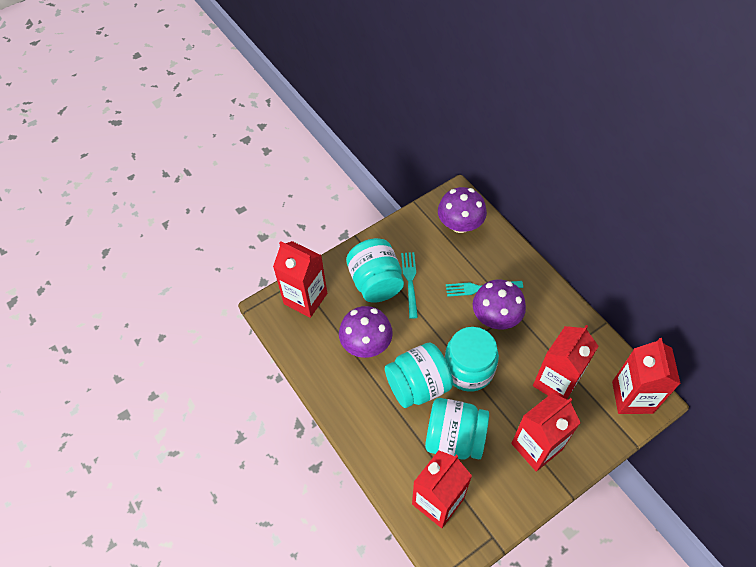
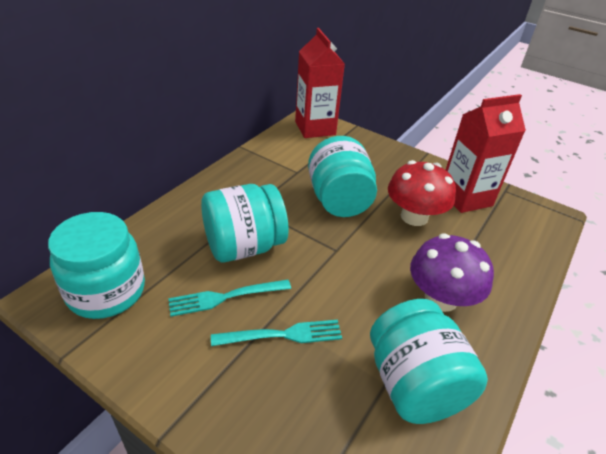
purple mushroom: [339,306,393,358] [438,187,487,233] [473,279,526,329] = 3 -> [410,234,494,312] = 1
red carton: [273,241,327,318] [412,450,472,528] [511,393,581,472] [533,325,599,399] [612,338,681,414] = 5 -> [295,28,345,138] [446,94,526,213] = 2
red mushroom: none = 0 -> [388,160,456,226] = 1

